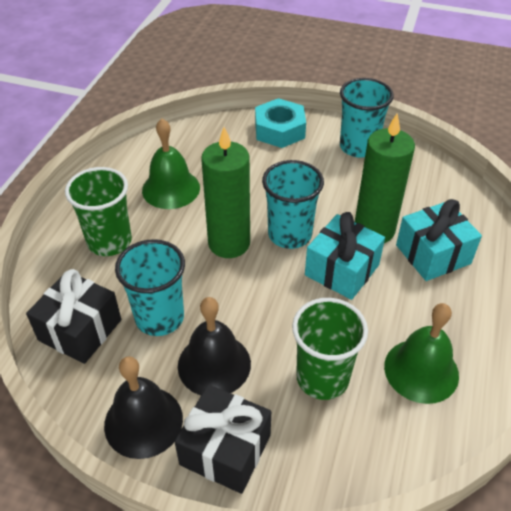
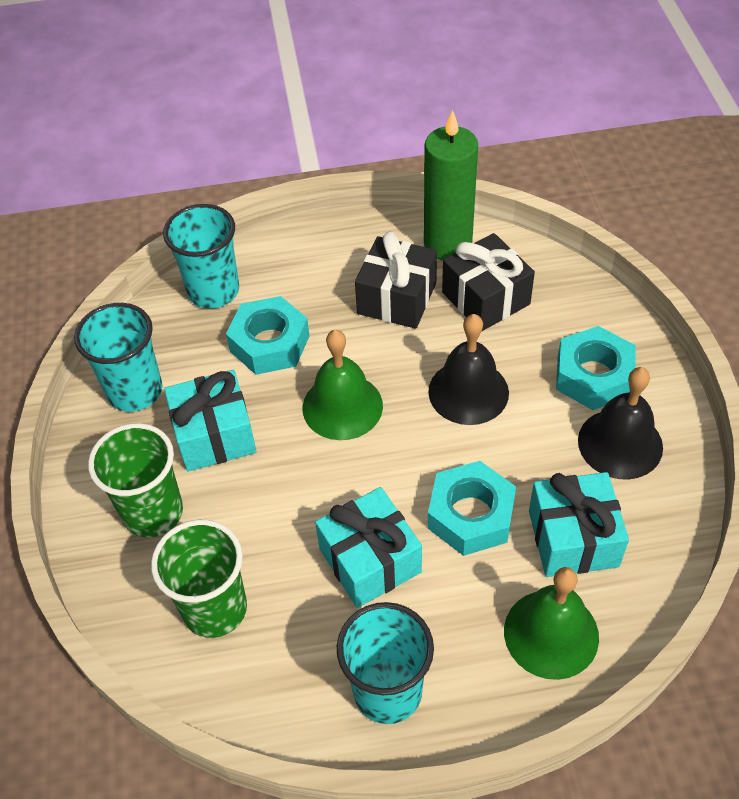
green candle: [201,127,250,258] [355,113,415,243] = 2 -> [424,110,478,261] = 1
turquoise gift: [305,212,385,300] [396,199,482,281] = 2 -> [164,370,256,472] [315,487,422,608] [529,472,629,577] = 3
turquoise nut: [255,98,306,148] = 1 -> [226,296,310,375] [428,461,516,556] [556,326,636,410] = 3

